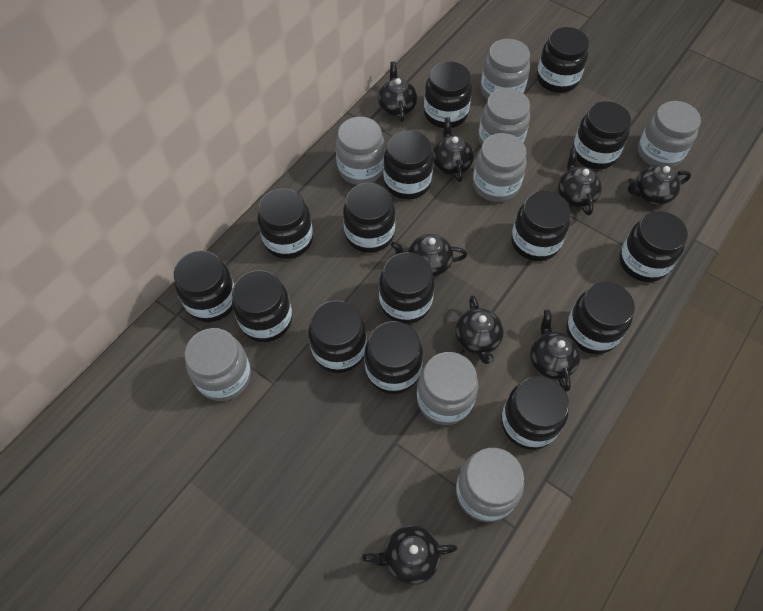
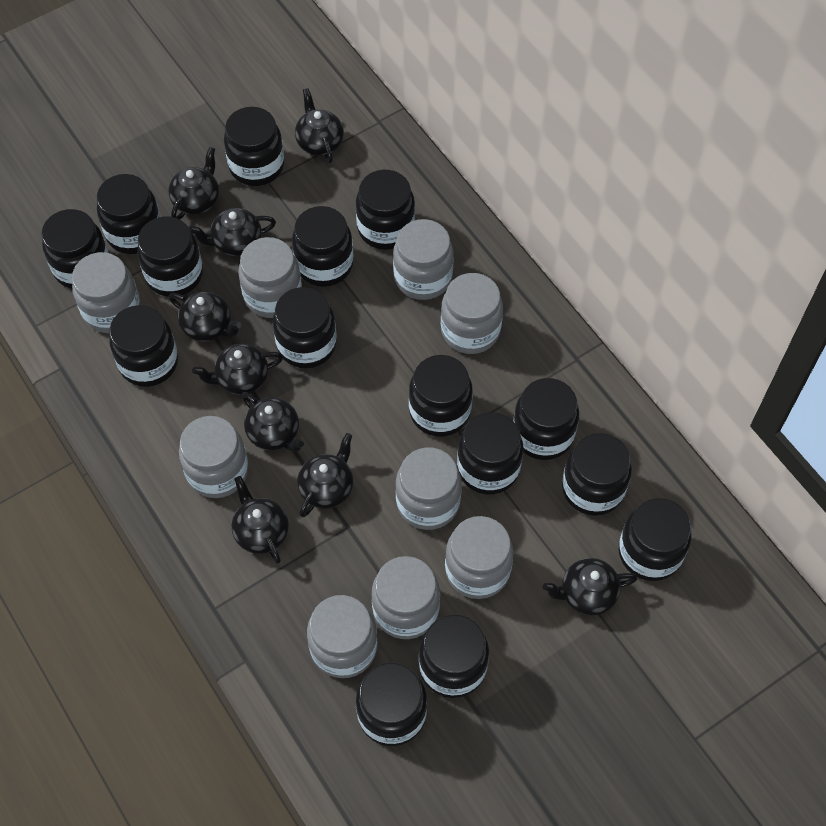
black teapot: [362,525,458,585] [378,61,417,122] [391,234,467,277] [433,117,474,182] [455,295,504,364] [530,310,580,391] [558,148,602,215] [627,165,691,205] = 8 -> [169,147,219,220] [169,291,242,341] [189,208,276,256] [192,343,283,395] [231,476,289,564] [242,392,304,452] [295,88,344,163] [297,433,353,517] [543,558,637,616] = 9
grey jar: [185,328,251,401] [336,117,385,185] [417,352,478,425] [456,448,524,522] [473,133,527,202] [478,88,530,146] [481,39,530,100] [638,101,701,168] = 8 -> [72,252,141,333] [179,416,248,498] [238,237,302,318] [307,595,377,678] [371,556,440,639] [393,219,454,300] [395,447,462,530] [441,273,503,354] [445,516,513,599] = 9

